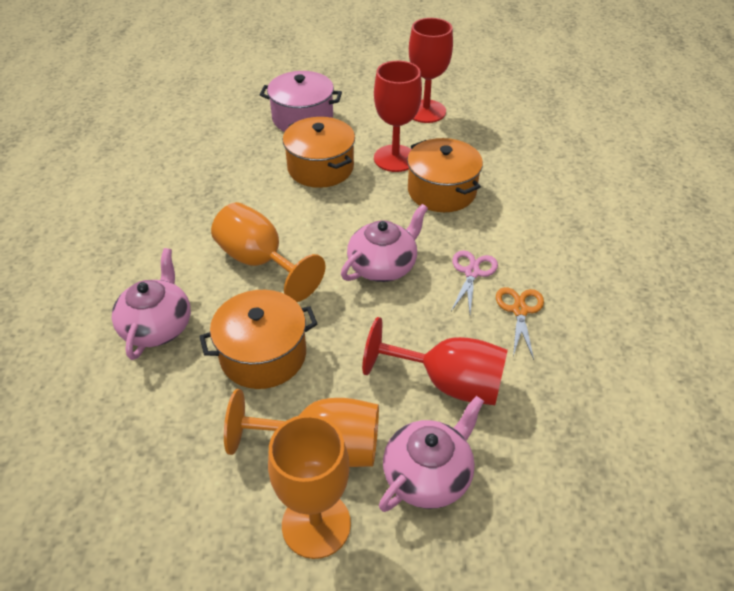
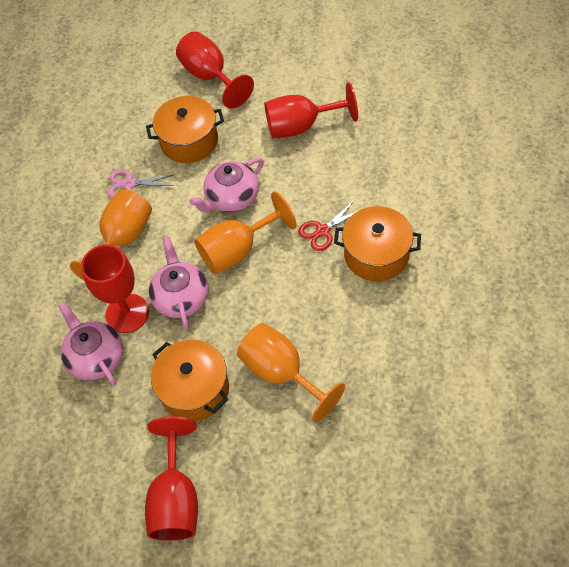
orange scissors: [496,287,544,360] = 1 -> none = 0
pink pot: [260,71,342,132] = 1 -> none = 0
red goblet: [362,317,508,405] [374,60,422,172] [409,18,453,123] = 3 -> [81,244,149,333] [145,416,198,541] [176,32,254,109] [264,82,358,139] = 4
red scissors: none = 0 -> [298,200,357,251] = 1

